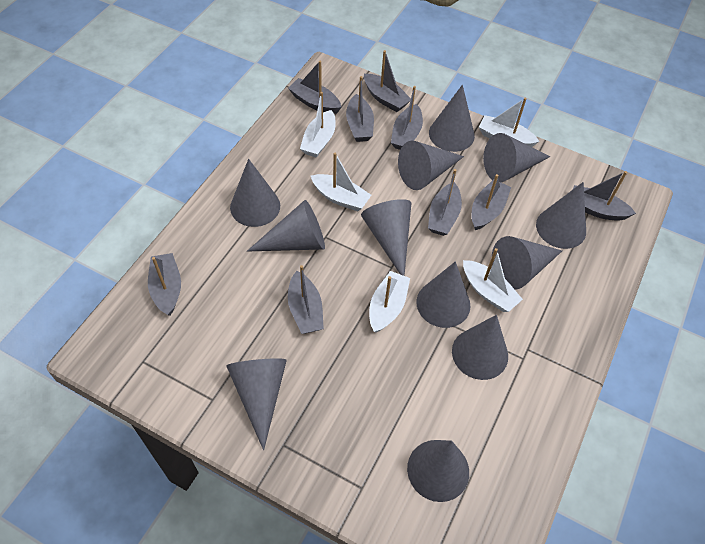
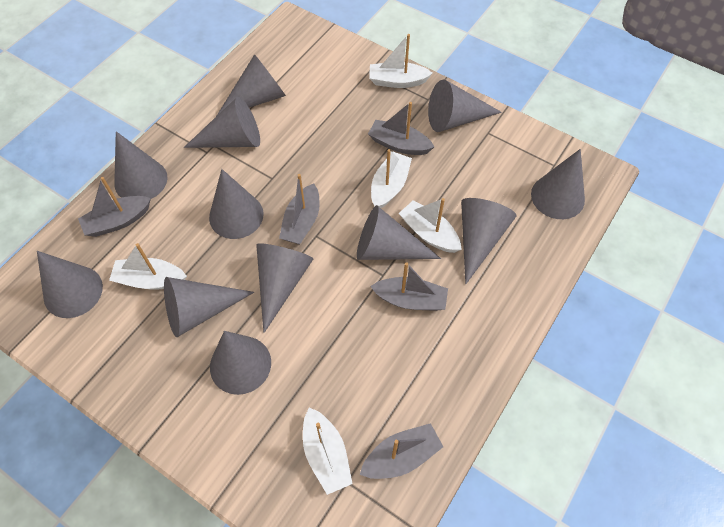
grey boat: [148,253,181,316] [288,61,341,114] [288,265,324,334] [346,76,374,142] [364,50,411,112] [391,86,423,150] [428,169,462,236] [471,174,511,230] [573,171,636,221] = 9 -> [78,177,151,237] [279,174,320,244] [359,423,443,479] [368,102,434,155] [370,262,448,311] = 5

